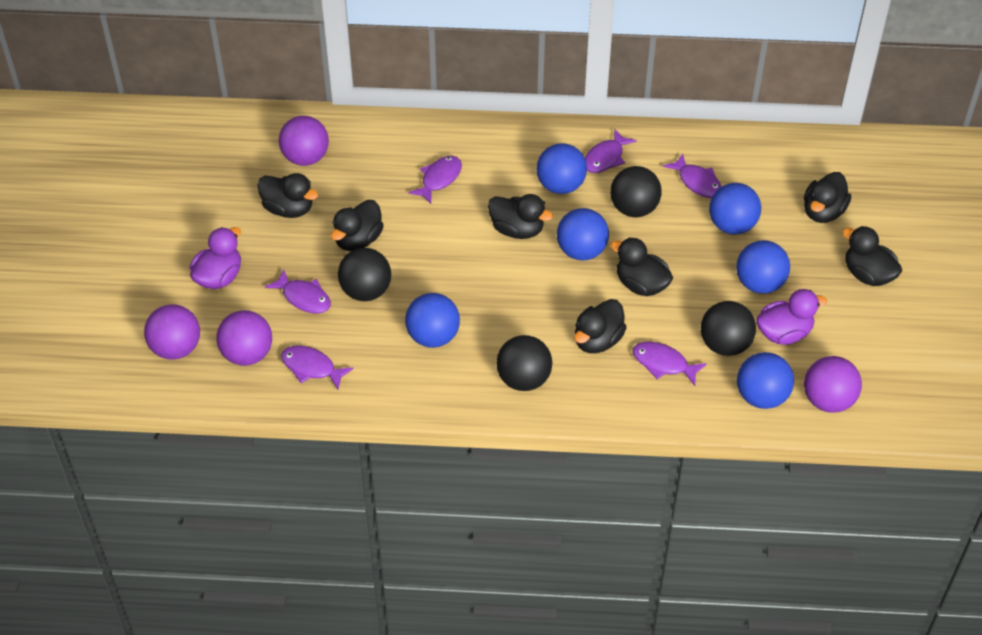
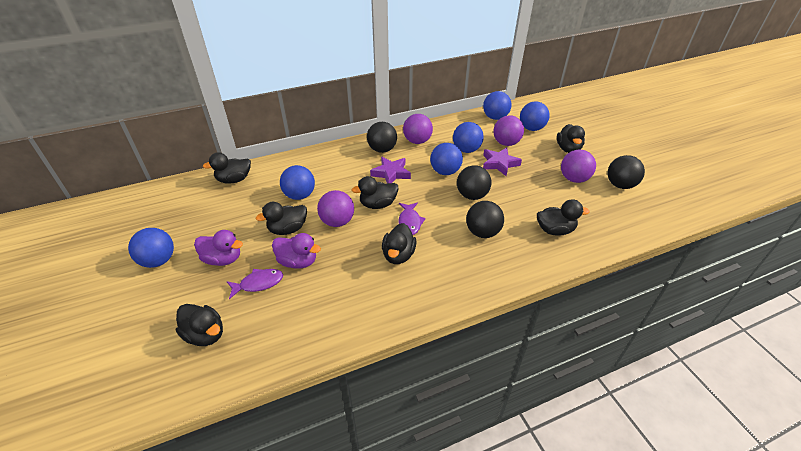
purple fish: [265,270,331,314] [281,345,354,390] [408,156,462,204] [585,129,637,173] [632,342,707,386] [663,154,722,198] = 6 -> [226,269,283,299] [398,202,426,235] = 2
purple star: none = 0 -> [370,157,411,183] [483,147,522,176] = 2

